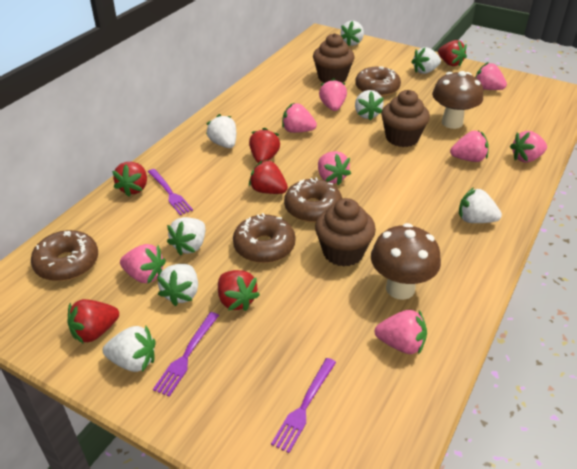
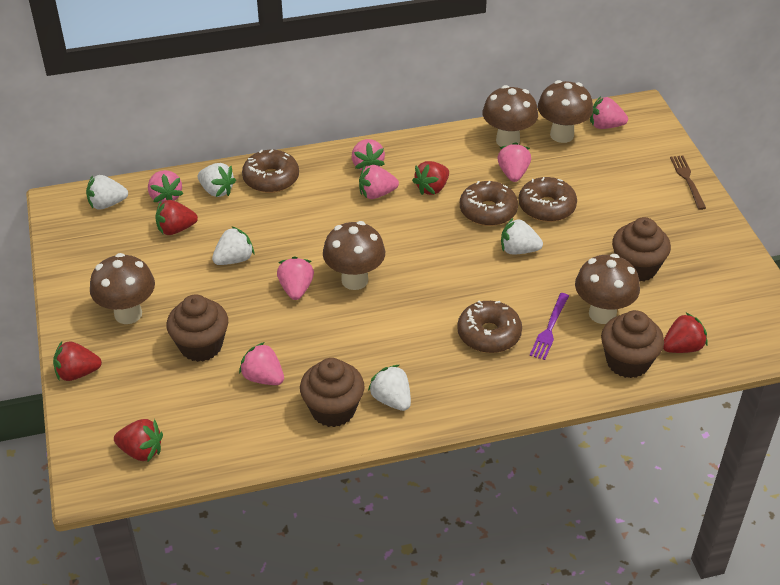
brown cupcake: [313,33,354,83] [315,198,376,267] [381,90,430,147] = 3 -> [167,294,228,362] [300,358,365,427] [601,310,664,378] [612,217,671,282] = 4
brown fork: none = 0 -> [670,156,706,210] = 1
brown mushroom: [371,223,441,300] [432,71,483,129] = 2 -> [90,253,155,324] [323,221,385,290] [482,85,538,147] [538,80,593,143] [575,254,640,324] = 5
pink strawberry: [120,244,166,284] [282,103,317,133] [318,151,351,185] [319,78,347,111] [375,310,427,355] [450,131,489,162] [475,62,507,90] [510,131,547,163] = 8 -> [148,170,183,203] [239,342,284,385] [277,256,314,300] [352,139,385,170] [359,165,399,199] [498,142,531,182] [590,96,628,129] = 7
purple fork: [148,169,193,215] [153,312,219,397] [271,358,336,453] = 3 -> [530,293,569,360] = 1
red strawberry: [68,299,119,344] [112,162,147,197] [218,270,260,311] [249,128,280,163] [249,160,288,194] [438,40,467,67] = 6 -> [53,341,102,381] [114,419,163,461] [155,200,198,235] [412,161,449,195] [663,313,708,353] = 5
white strawberry: [103,326,156,372] [157,264,198,306] [167,217,205,255] [206,114,236,148] [341,21,364,46] [355,90,383,121] [411,47,441,74] [459,187,502,223] = 8 -> [86,175,128,210] [198,163,236,197] [212,226,255,265] [368,365,411,411] [501,218,543,255] = 5

